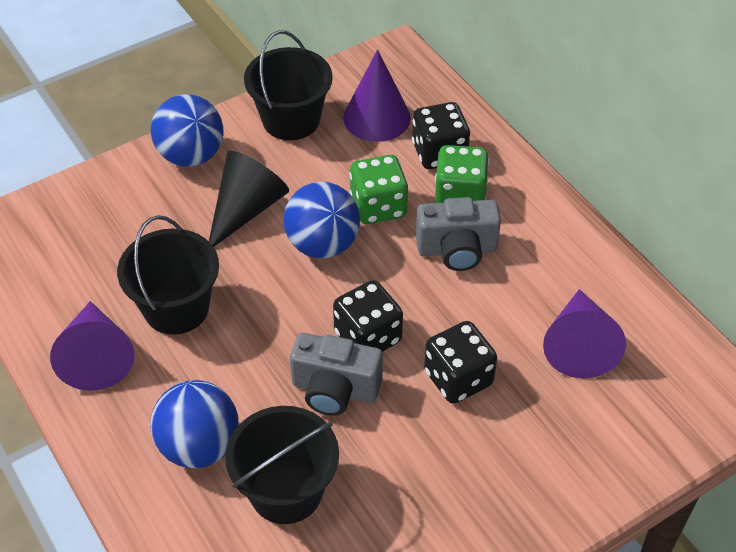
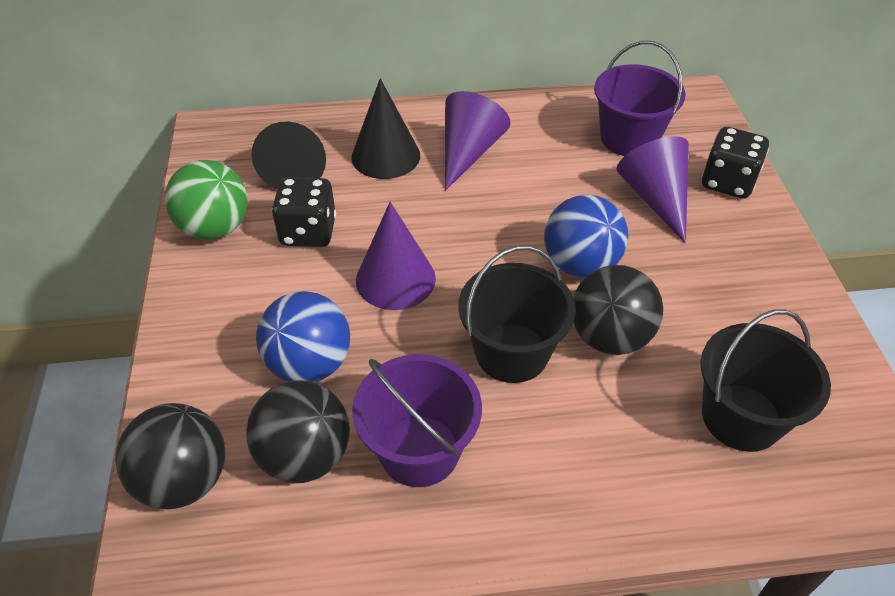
black ball: none = 0 -> [115,403,225,509] [246,380,350,483] [573,265,663,355] = 3
black bucket: [117,215,219,335] [225,406,339,524] [244,30,333,140] = 3 -> [458,245,576,383] [700,309,831,452] = 2
black cone: [209,151,289,247] = 1 -> [252,122,326,189] [351,78,420,179] = 2
black dice: [333,280,403,352] [412,102,470,169] [424,321,497,404] = 3 -> [272,177,336,247] [702,127,769,199] = 2
blue ball: [150,380,239,468] [151,94,223,167] [283,182,360,258] = 3 -> [256,291,350,382] [544,195,628,278] = 2
green ball: none = 0 -> [165,160,248,240] = 1
green dice: [349,155,408,224] [435,145,489,203] = 2 -> none = 0
grey camera: [290,333,383,416] [416,197,501,271] = 2 -> none = 0
purple bucket: none = 0 -> [352,354,482,487] [594,41,685,156] = 2

